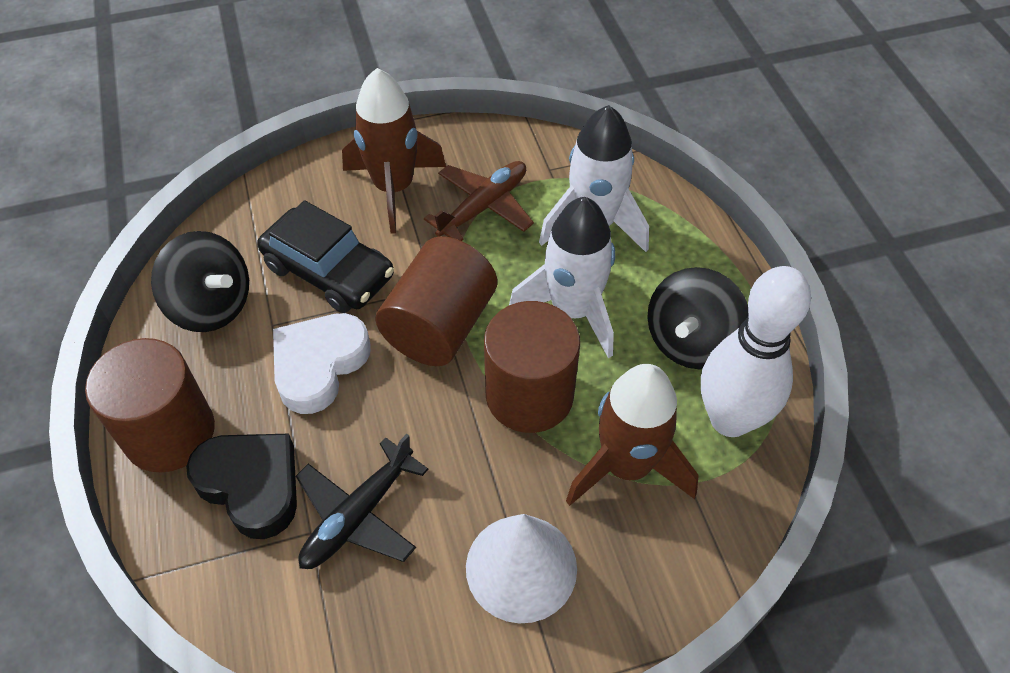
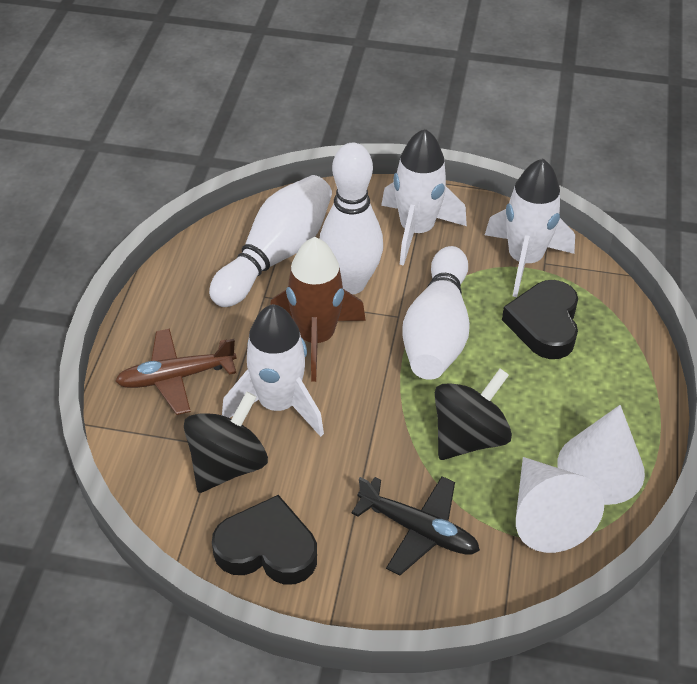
black car: [257,200,394,313] = 1 -> none = 0
black heart: [186,434,297,539] = 1 -> [212,495,317,584] [502,280,578,359] = 2
brown cylinder: [85,338,215,473] [375,236,497,366] [484,301,580,433] = 3 -> none = 0
brown rocket: [342,68,446,234] [566,364,699,506] = 2 -> [270,237,366,382] = 1
white bowling pin: [701,266,811,437] = 1 -> [209,175,332,307] [320,143,383,295] [403,246,470,380] = 3
white cone: [466,514,577,623] = 1 -> [516,457,604,553] [557,405,645,505] = 2
white heart: [273,313,371,414] = 1 -> none = 0
white rocket: [509,197,615,358] [539,105,649,252] = 2 -> [222,304,324,437] [381,129,467,266] [485,158,575,297] = 3

